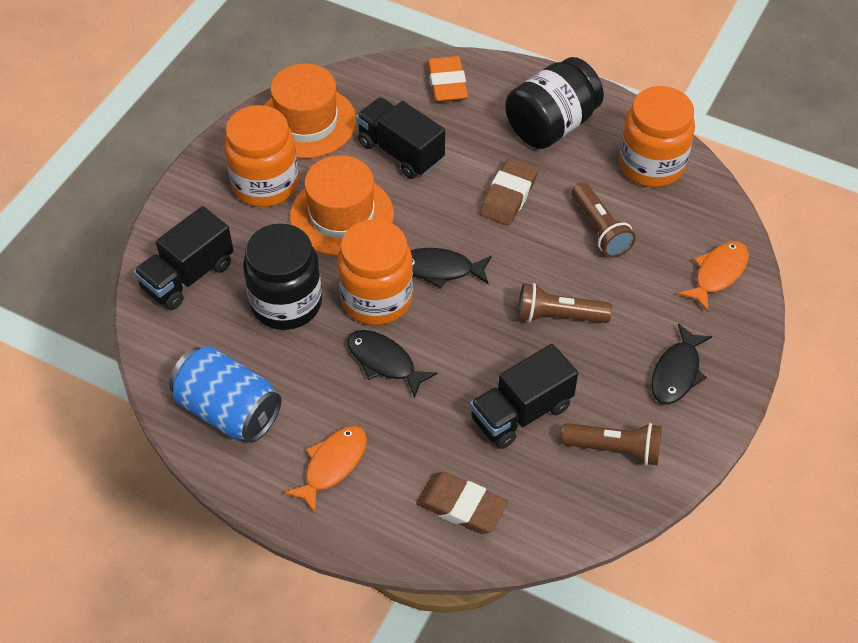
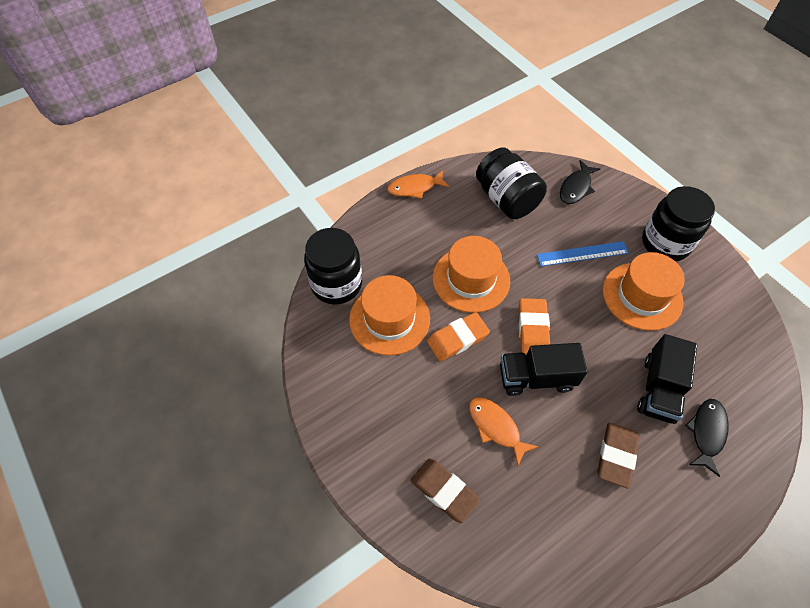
black fish: [347,330,437,399] [411,248,492,289] [651,323,712,404] = 3 -> [560,160,600,204] [685,399,729,477] = 2
black jar: [243,223,322,330] [505,57,604,149] = 2 -> [304,228,362,305] [476,148,547,219] [642,186,715,261] = 3
black truck: [133,206,233,310] [356,97,445,179] [470,344,578,449] = 3 -> [500,343,588,396] [637,334,697,424] = 2
blue can: [169,346,281,443] = 1 -> none = 0
blue ruler: none = 0 -> [537,241,629,266] = 1
brown flashlight: [518,283,612,323] [561,423,662,466] [572,182,636,258] = 3 -> none = 0
orange eraser: [427,56,468,102] = 1 -> [427,312,490,361] [519,298,550,354] = 2
orange hat: [265,63,356,159] [290,155,394,256] = 2 -> [349,275,430,356] [433,236,510,313] [603,252,685,331] = 3
orange jar: [224,105,299,207] [337,219,413,325] [619,86,695,188] = 3 -> none = 0

